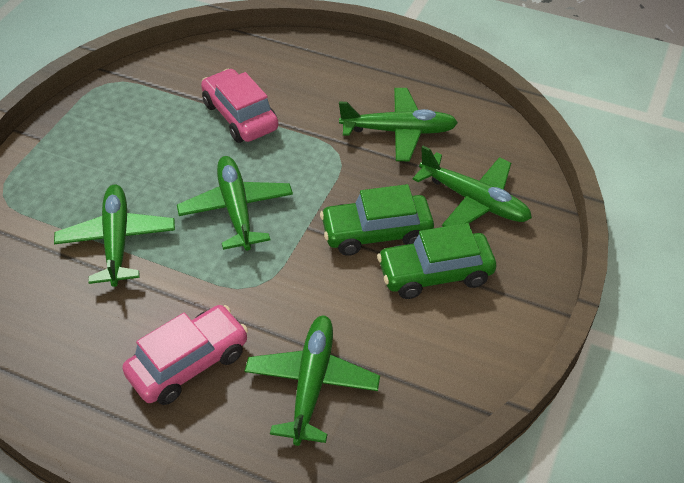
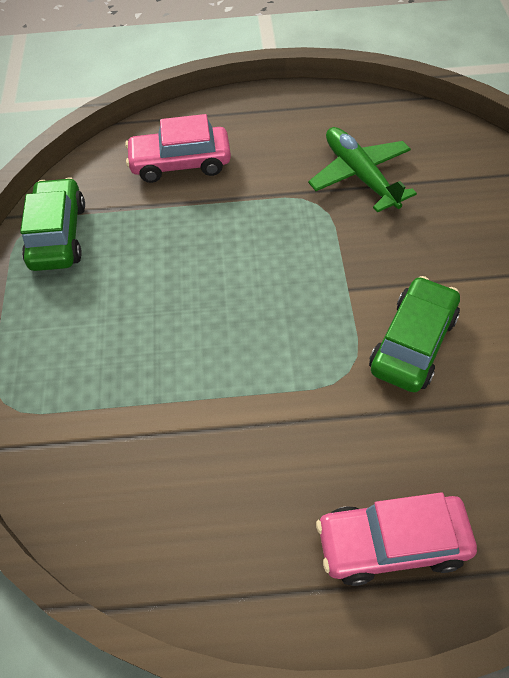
green plane: [54,184,175,287] [177,156,293,251] [245,315,380,446] [339,88,458,161] [412,146,532,227] = 5 -> [308,127,417,212] = 1

